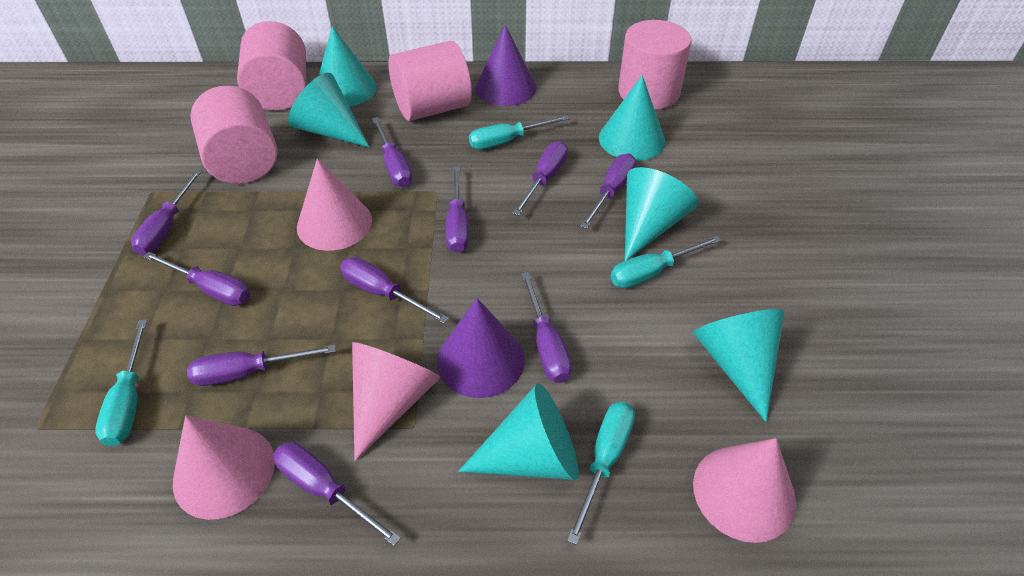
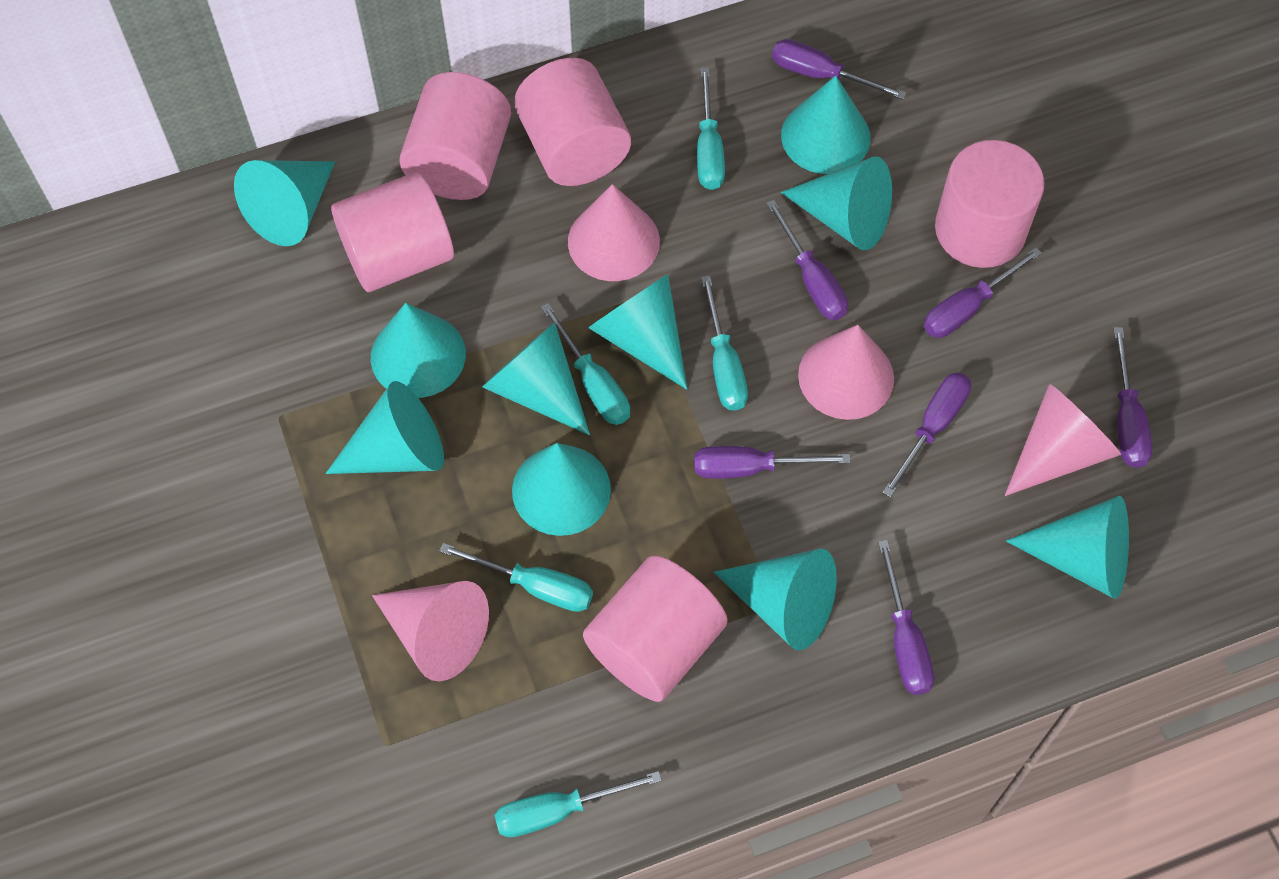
pink cylinder: [190,86,277,184] [237,21,306,111] [388,41,472,121] [618,20,691,110] = 4 -> [331,172,454,292] [399,72,511,200] [514,58,631,186] [583,555,728,702] [935,140,1045,268] = 5
purple cone: [437,298,525,398] [475,25,536,106] = 2 -> none = 0
purple screwdriver: [131,170,202,255] [143,252,251,306] [187,345,336,386] [273,442,401,546] [340,257,449,324] [372,117,412,187] [445,167,469,253] [512,141,568,216] [521,272,572,383] [580,154,636,229] = 10 -> [694,446,851,479] [766,200,848,320] [772,39,907,100] [878,540,934,695] [882,372,971,498] [924,247,1042,338] [1114,327,1153,468] = 7
turquoise cone: [288,73,369,147] [319,26,376,107] [458,383,579,480] [599,75,665,161] [625,167,698,261] [693,309,785,422] = 6 -> [234,160,335,246] [325,381,444,474] [371,303,466,398] [482,322,590,435] [512,443,611,536] [588,274,687,389] [714,549,837,650] [781,75,871,174] [781,156,892,250] [1006,496,1129,599] = 10
turquoise screwdriver: [95,320,147,446] [469,115,570,149] [567,402,635,545] [611,236,721,288] = 4 -> [440,543,593,612] [494,771,662,837] [541,303,630,425] [697,67,725,190] [701,275,748,411] = 5

